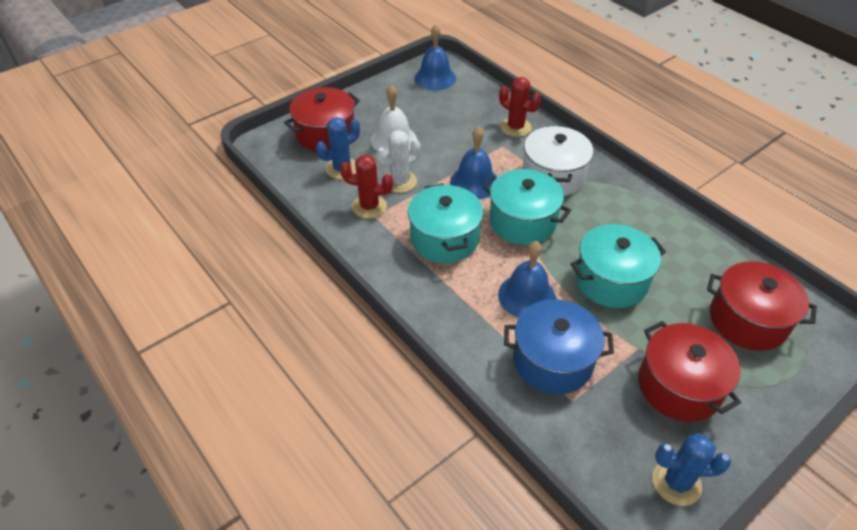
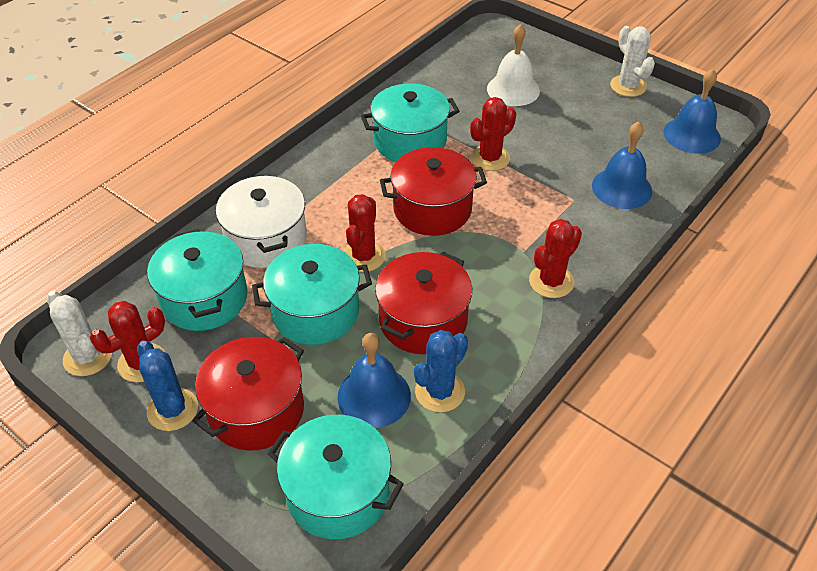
blue pot: [504,299,614,394] = 1 -> none = 0
red cactus: [340,155,393,219] [499,77,541,137] = 2 -> [90,301,165,382] [343,194,386,272] [470,97,516,171] [529,219,582,298] = 4
turquoise pot: [408,184,483,263] [482,169,571,245] [570,224,666,308] = 3 -> [147,229,247,331] [252,244,372,345] [268,415,404,539] [361,83,459,162] = 4
white cactus: [376,130,421,193] = 1 -> [46,291,112,376] [610,26,655,97] = 2

